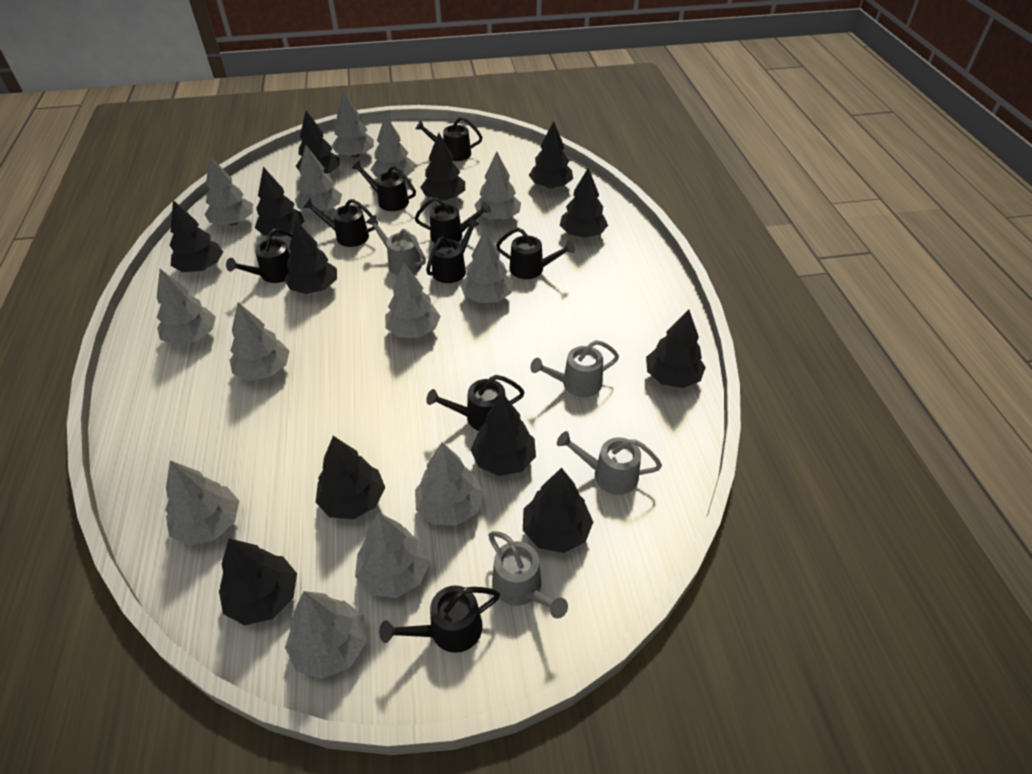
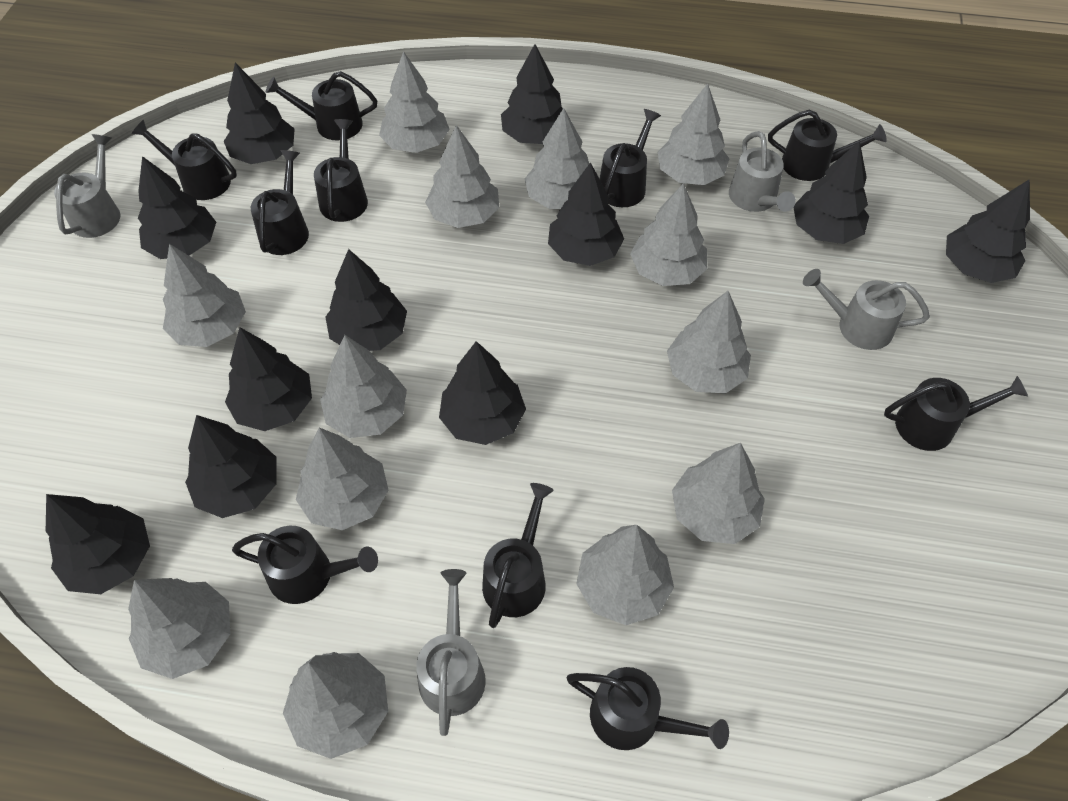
black tree: [170,200,223,272] [219,538,297,625] [255,167,304,236] [284,220,337,294] [296,111,340,174] [315,436,385,519] [420,133,465,201] [471,393,536,476] [523,468,593,553] [529,121,573,189] [560,168,608,238] [646,309,706,388] = 12 -> [46,494,150,594] [138,156,216,259] [185,415,277,518] [224,63,295,164] [225,327,312,431] [325,249,407,351] [439,341,526,445] [501,44,563,144] [548,162,624,266] [793,141,869,244] [946,179,1030,283] = 11
black watering can: [226,229,292,283] [303,198,378,247] [352,160,416,211] [379,586,500,653] [415,117,482,161] [415,197,491,243] [426,218,479,283] [426,375,525,431] [496,228,575,279] = 9 -> [131,120,237,200] [232,526,378,604] [251,150,309,255] [266,71,377,141] [314,119,368,222] [482,483,554,628] [566,667,729,750] [600,109,661,207] [768,110,887,181] [884,376,1028,451] = 10

